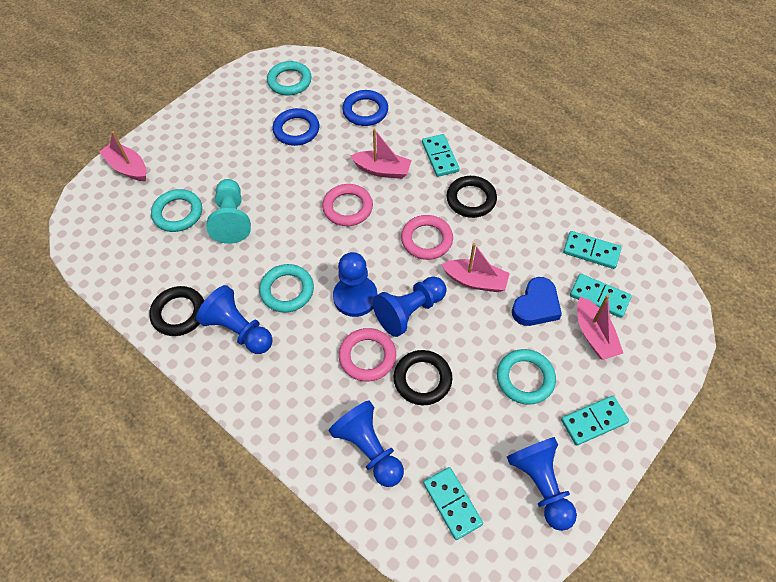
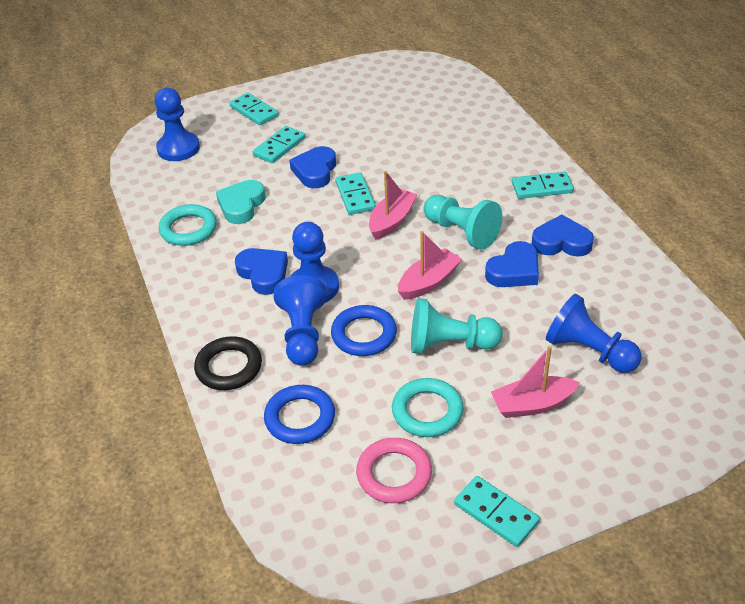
black ring: [149,286,204,336] [394,350,452,405] [446,176,497,218] = 3 -> [194,336,262,390] = 1
blue heart: [512,277,562,326] = 1 -> [235,248,288,295] [289,146,336,188] [485,241,539,287] [532,215,594,257] = 4
blue pawn: [196,285,273,354] [329,400,404,487] [333,252,377,317] [373,276,447,337] [507,437,577,531] = 5 -> [155,88,200,161] [274,275,327,366] [290,222,339,303] [546,294,641,373] = 4
pink boat: [99,131,146,181] [350,129,412,179] [441,243,510,292] [577,295,623,360] = 4 -> [369,171,417,240] [398,231,462,300] [491,346,580,418] = 3
pink ring: [322,184,373,226] [339,328,396,382] [401,215,453,260] = 3 -> [356,438,432,503] = 1
turquoise heart: none = 0 -> [216,180,266,224] = 1
turquoise pawn: [207,179,251,244] = 1 -> [411,298,502,354] [424,195,502,250] = 2
turquoise ring: [151,189,202,232] [259,264,314,313] [267,61,312,95] [497,349,556,405] = 4 -> [159,204,217,246] [392,378,463,437] = 2

